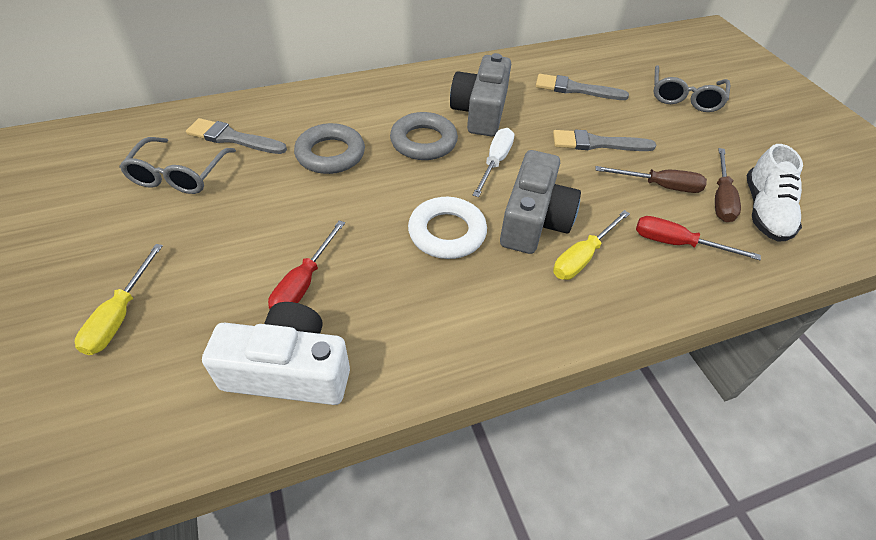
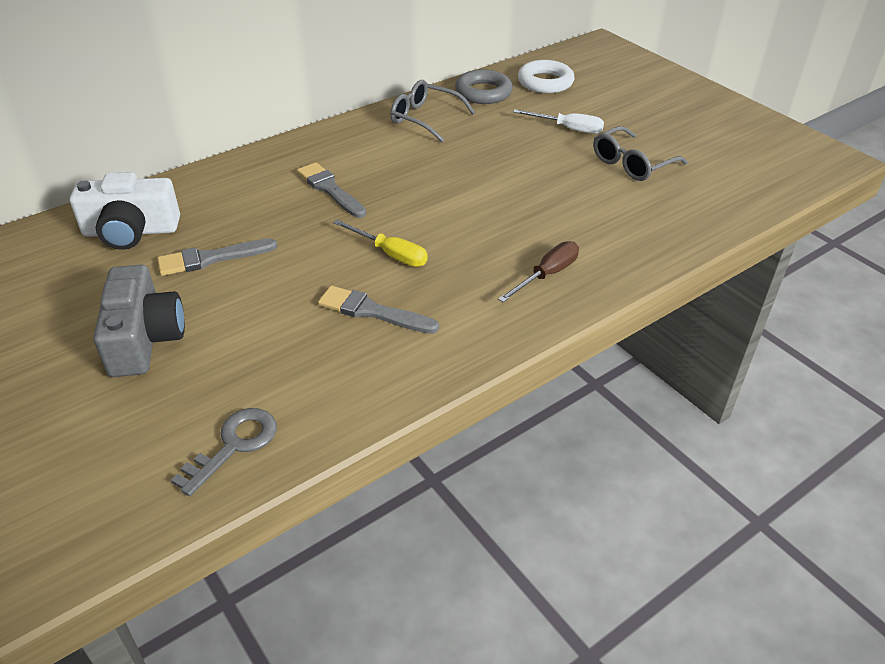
brown screwdriver: [595,166,707,193] [715,148,741,222] = 2 -> [498,241,579,302] = 1
grey camera: [450,53,511,137] [500,150,581,254] = 2 -> [93,265,185,377] = 1
grey key: none = 0 -> [171,408,277,496] = 1
grey ring: [294,123,365,174] [390,112,458,160] = 2 -> [455,69,513,104] = 1
red screwdriver: [268,220,345,309] [636,216,761,260] = 2 -> none = 0
white shoe: [746,144,803,242] = 1 -> none = 0
yellow screwdriver: [75,244,163,355] [553,210,630,280] = 2 -> [333,219,428,267] = 1

